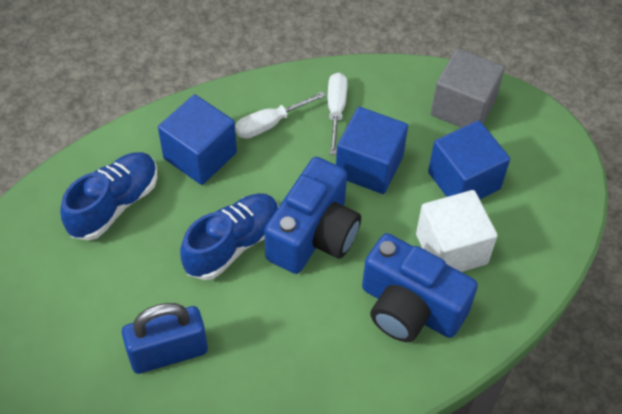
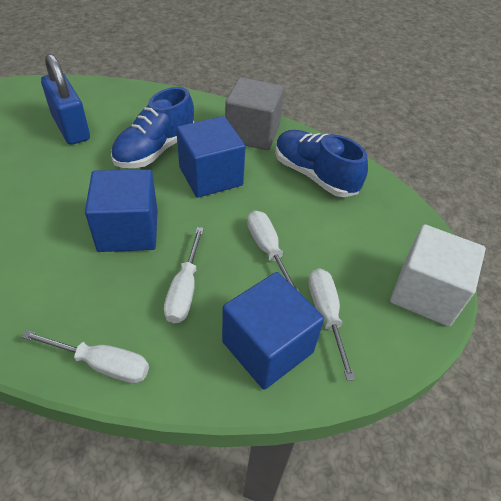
blue camera: [264,157,361,274] [362,233,478,342] = 2 -> none = 0
white screwdriver: [235,92,326,139] [328,72,347,155] = 2 -> [21,330,149,383] [164,227,204,324] [247,210,301,294] [308,268,356,381] = 4

